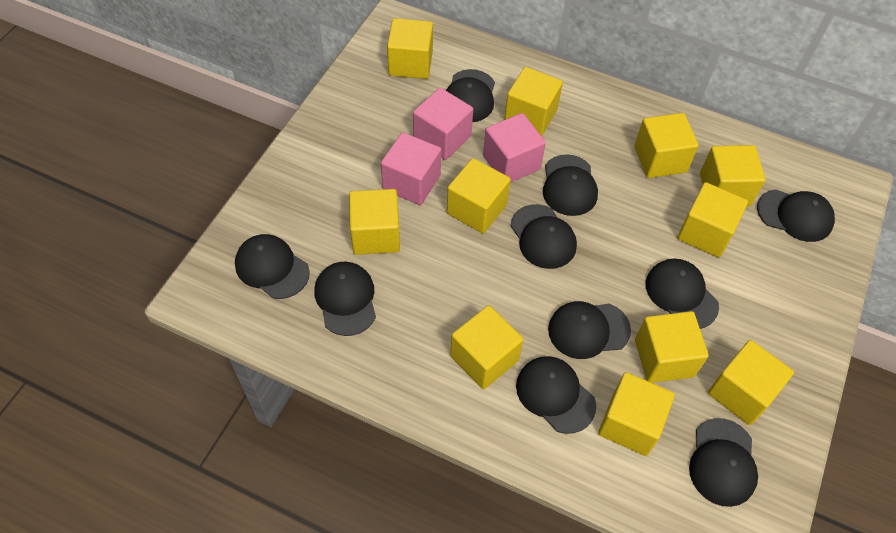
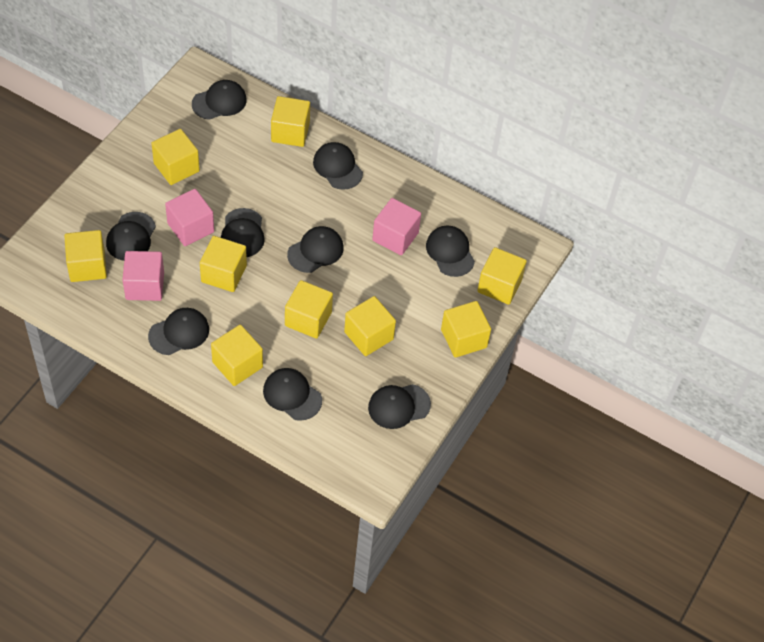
black cap: [235,234,310,299] [314,262,376,336] [446,69,495,122] [511,204,577,269] [516,356,596,434] [543,154,598,216] [548,301,631,359] [646,258,719,329] [689,418,758,507] [757,189,835,242] = 10 -> [106,212,156,261] [148,308,209,355] [192,80,247,120] [221,208,265,257] [263,368,322,421] [287,226,344,273] [313,142,363,190] [368,384,431,429] [426,226,475,277] = 9
yellow cube: [349,189,400,255] [387,18,433,79] [447,158,511,234] [450,305,524,389] [504,67,563,136] [598,372,675,456] [634,113,699,178] [635,311,709,383] [677,182,748,258] [700,145,766,207] [708,340,794,425] = 11 -> [64,230,107,282] [151,129,200,185] [200,236,247,292] [211,325,263,386] [271,96,310,147] [285,280,333,339] [344,296,396,356] [441,301,491,358] [477,247,527,305] = 9

